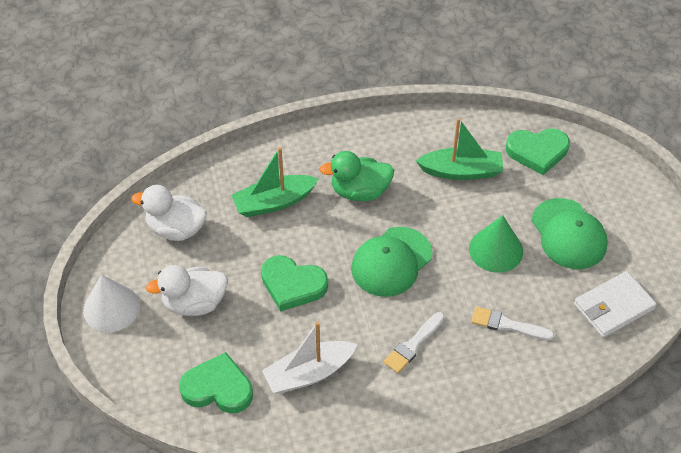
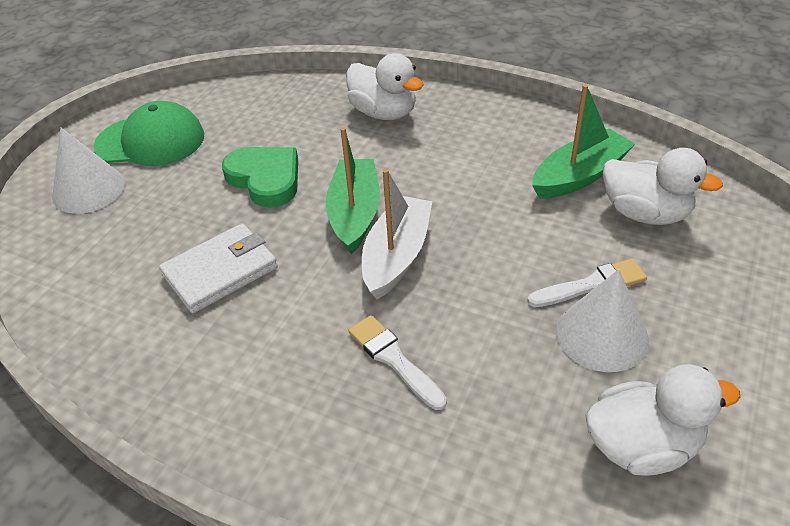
green cap: [351,227,433,297] [531,198,608,269] = 2 -> [93,101,204,166] = 1
green cone: [469,215,523,273] = 1 -> none = 0
green duck: [319,151,394,201] = 1 -> none = 0
green heart: [179,352,253,413] [261,255,328,312] [506,128,570,175] = 3 -> [222,147,298,207] = 1
white cone: [83,274,140,332] = 1 -> [52,128,125,214] [556,269,649,372] = 2
white duck: [131,185,207,241] [146,265,228,316] = 2 -> [346,53,424,120] [585,364,740,476] [603,148,723,225] = 3

